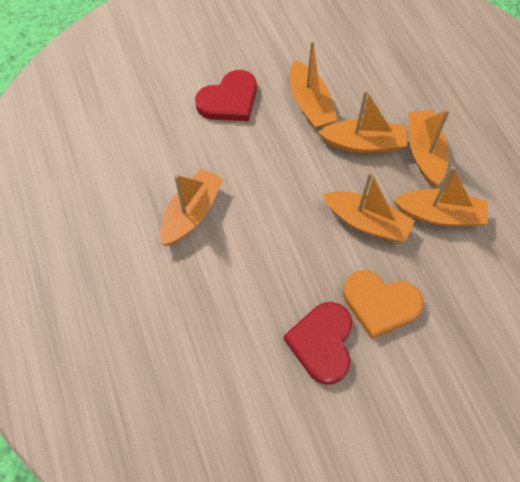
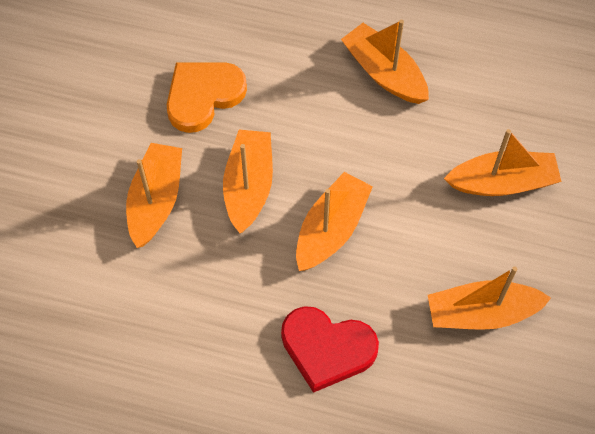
red heart: [195,70,257,121] [284,302,352,385] = 2 -> [281,306,379,393] = 1

